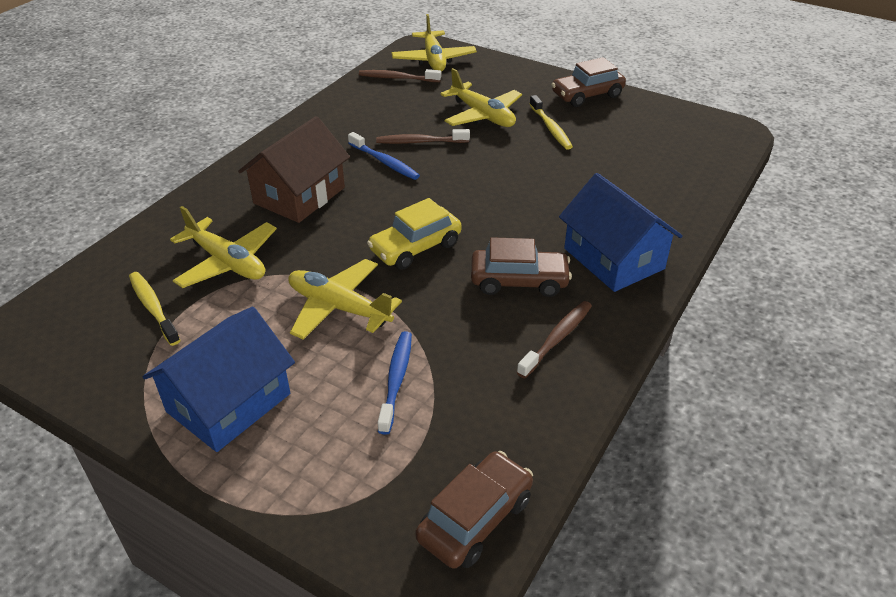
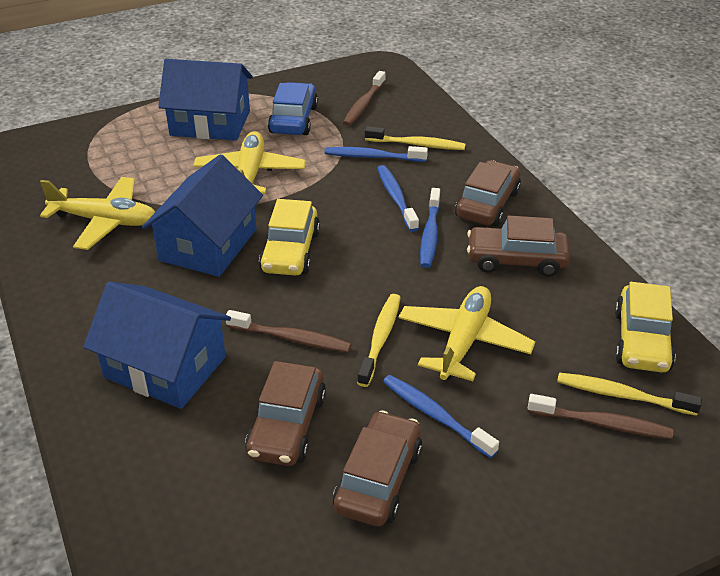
blue car: none = 0 -> [268,82,318,135] = 1
blue house: [143,307,295,452] [559,173,683,292] = 2 -> [83,282,231,409] [142,154,263,277] [158,59,253,141] = 3
blue toothbrush: [348,132,420,180] [378,331,412,435] = 2 -> [325,146,428,162] [377,165,419,232] [383,375,499,458] [420,188,440,268] = 4
brown car: [415,451,533,569] [471,237,572,297] [551,57,626,107] = 3 -> [245,361,326,466] [333,410,422,526] [455,160,521,226] [467,215,570,277] = 4
brown house: [238,116,350,223] = 1 -> none = 0
yellow car: [367,198,462,270] = 1 -> [259,199,320,276] [615,282,676,373] = 2
yellow plane: [170,206,277,288] [288,259,402,340] [391,14,477,72] [440,68,522,127] = 4 -> [40,177,155,250] [193,131,306,194] [398,286,536,381] = 3
yellow toothbrush: [129,272,181,346] [529,95,573,150] = 2 -> [357,294,401,387] [365,126,465,150] [557,373,702,416] = 3

